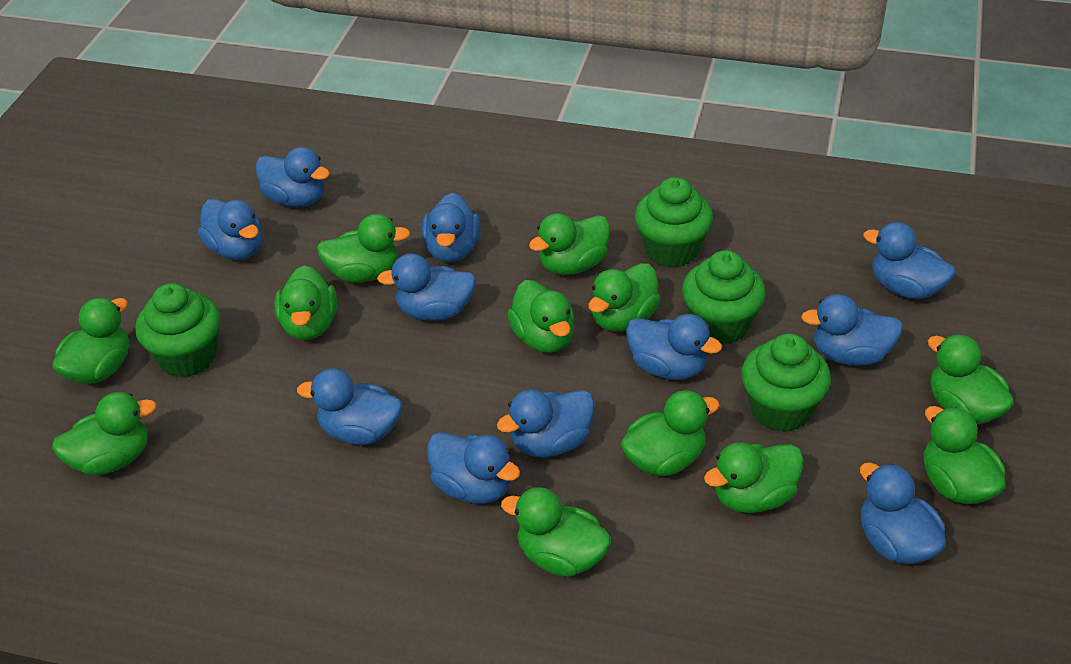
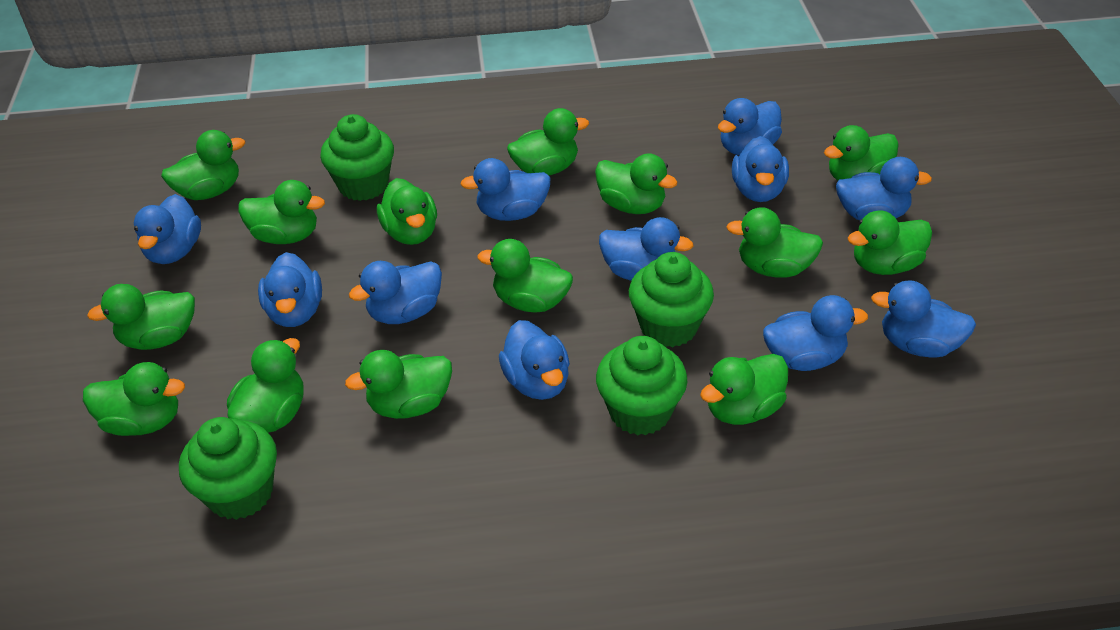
green duck: [52,298,129,384] [52,392,157,475] [274,265,337,340] [317,214,410,283] [501,487,611,577] [507,280,575,353] [529,213,610,275] [589,263,661,332] [621,390,720,476] [704,442,804,513] [923,406,1006,504] [928,334,1014,424] = 12 -> [83,362,185,436] [87,284,195,350] [161,130,245,200] [227,338,304,433] [238,180,325,244] [345,350,452,419] [377,178,437,245] [477,239,573,313] [507,108,589,175] [595,154,677,214] [700,354,788,425] [726,207,823,278] [824,125,899,181] [848,210,932,275] = 14

